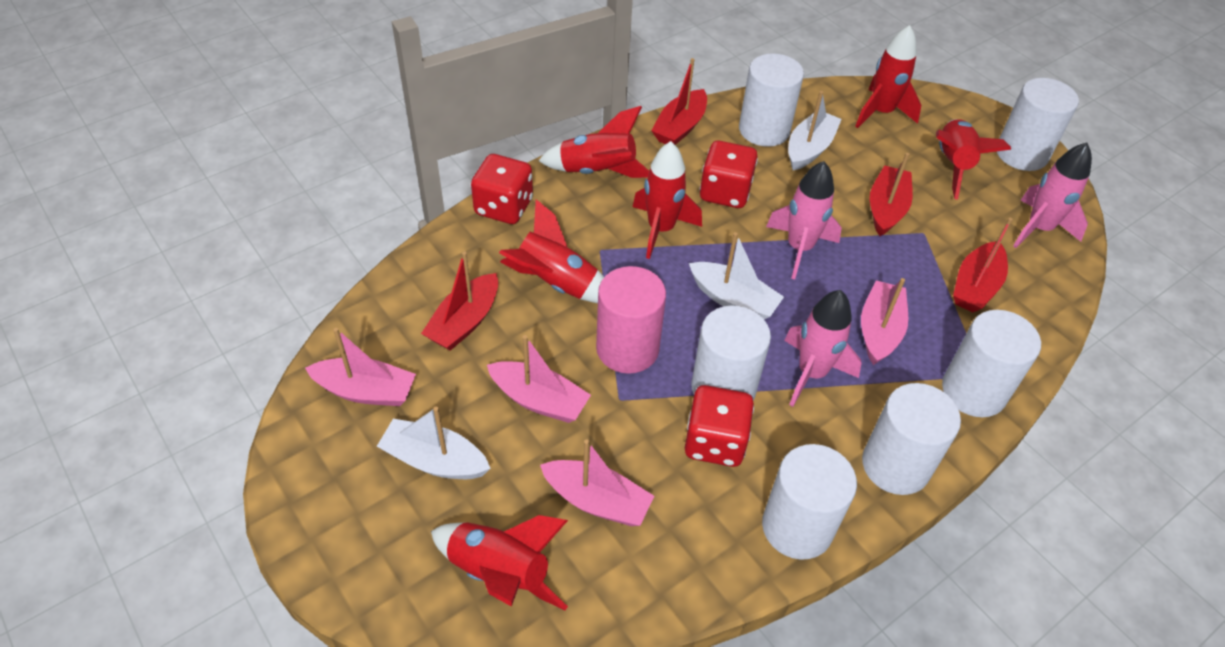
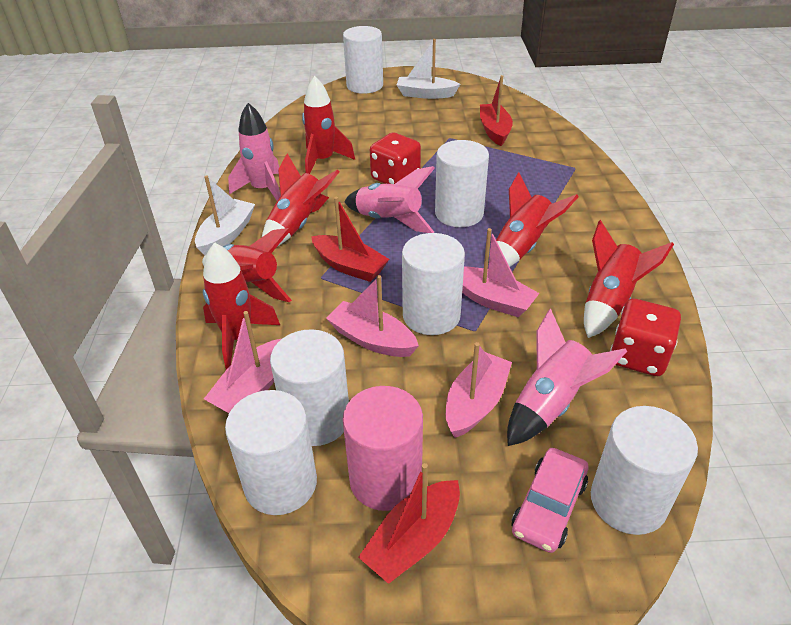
pink car: none = 0 -> [512,448,588,553] = 1
red boat: [421,251,498,351] [651,58,707,145] [870,153,913,236] [953,218,1013,312] = 4 -> [311,197,389,282] [358,463,460,584] [480,75,513,146] = 3
red dice: [471,154,533,224] [685,385,754,467] [700,141,758,208] = 3 -> [370,133,421,184] [610,299,681,376] = 2
white boat: [377,407,491,479] [689,232,784,319] [788,91,842,170] = 3 -> [195,175,255,256] [397,39,460,99] = 2

